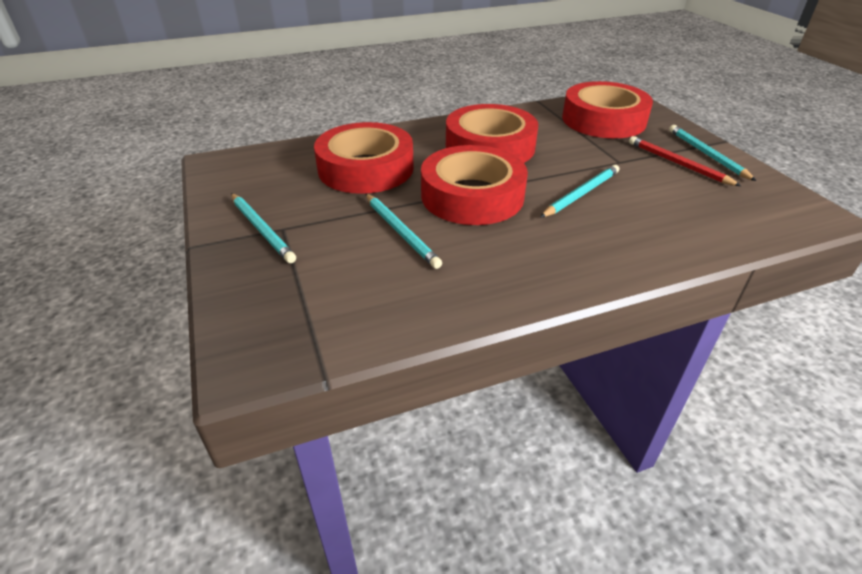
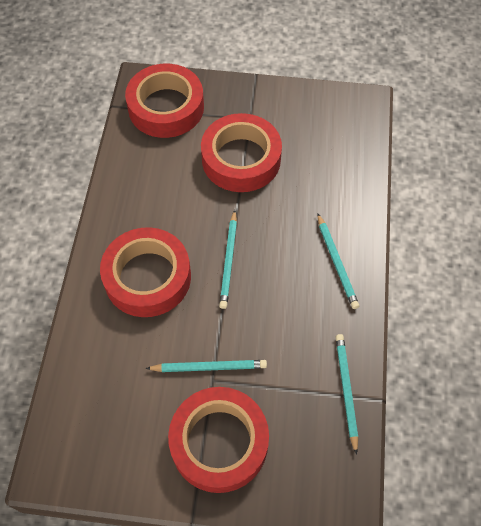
red pencil: [629,136,741,186] = 1 -> none = 0

